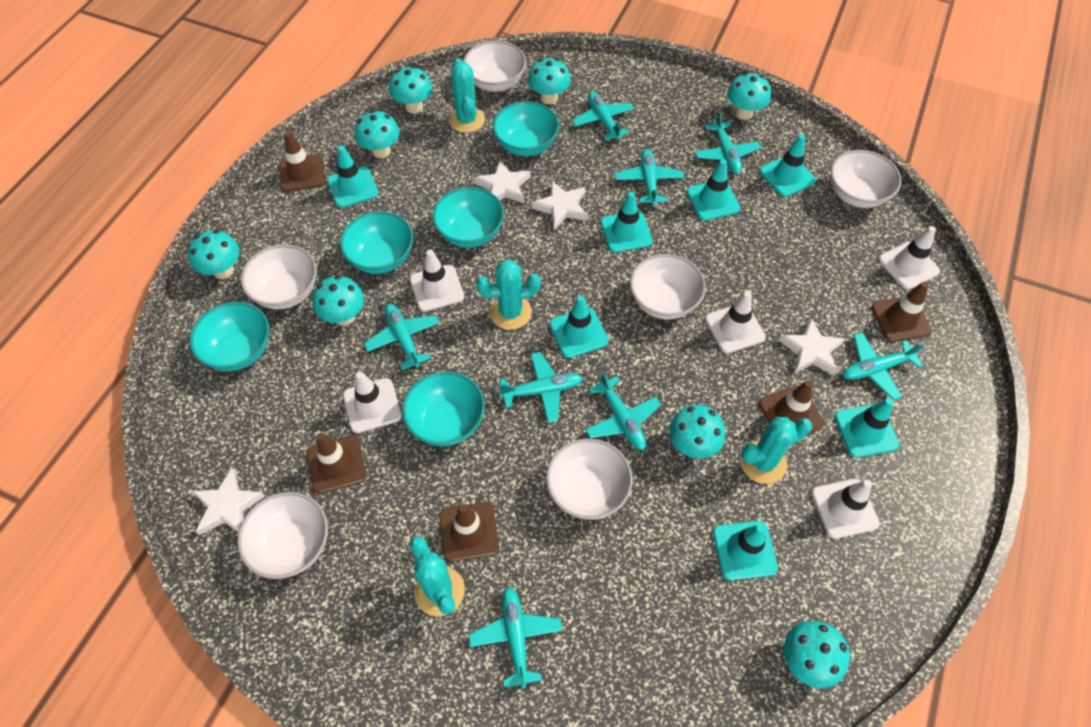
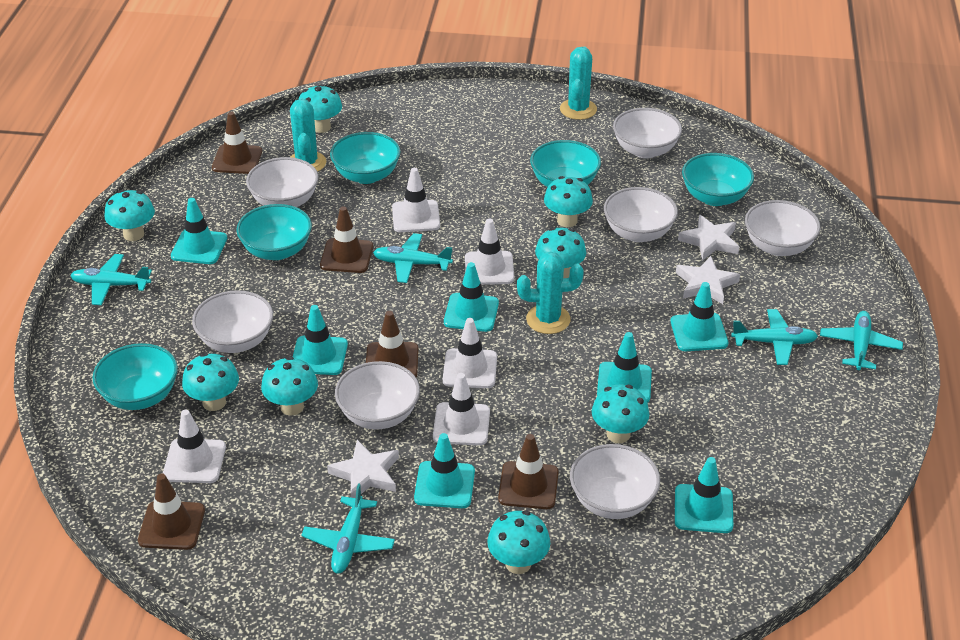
turquoise cactus: [410,536,465,617] [449,58,485,133] [476,260,541,330] [740,417,812,484] = 4 -> [290,98,326,172] [517,252,584,334] [560,47,597,120] = 3
turquoise plane: [364,304,439,370] [468,586,562,688] [499,352,583,423] [572,92,634,141] [585,371,661,450] [615,149,684,206] [695,111,761,174] [843,332,924,400] = 8 -> [70,254,152,305] [301,483,395,574] [373,233,453,283] [731,309,818,365] [820,311,903,370] = 5
white bowl: [237,492,328,579] [241,244,317,309] [463,41,526,92] [546,438,633,520] [630,254,706,320] [831,150,901,208] = 6 -> [192,290,273,353] [246,157,318,207] [335,361,420,429] [570,444,660,519] [604,187,678,242] [613,108,682,158] [745,200,820,256] = 7
white star: [192,468,265,535] [474,160,530,203] [532,180,588,230] [778,318,845,375] = 4 -> [327,440,399,498] [676,256,740,304] [678,215,739,261] = 3

